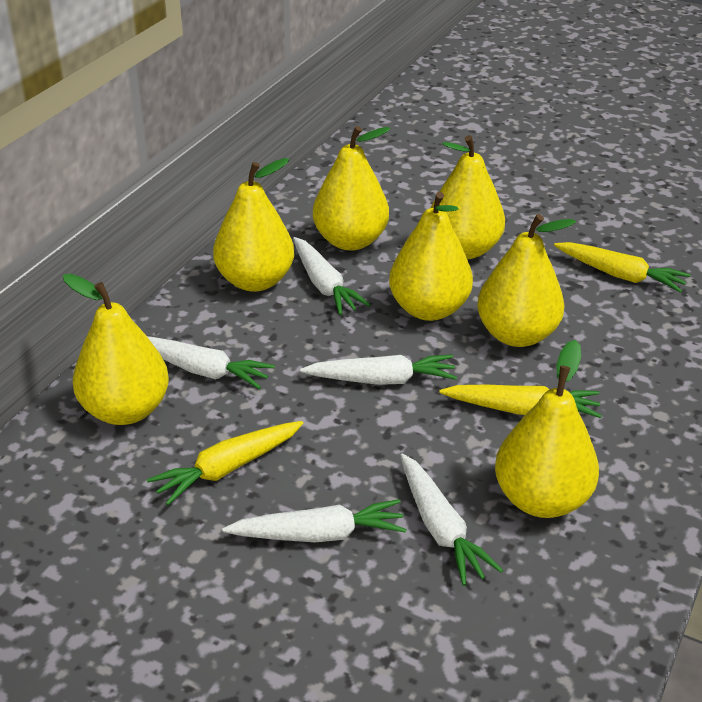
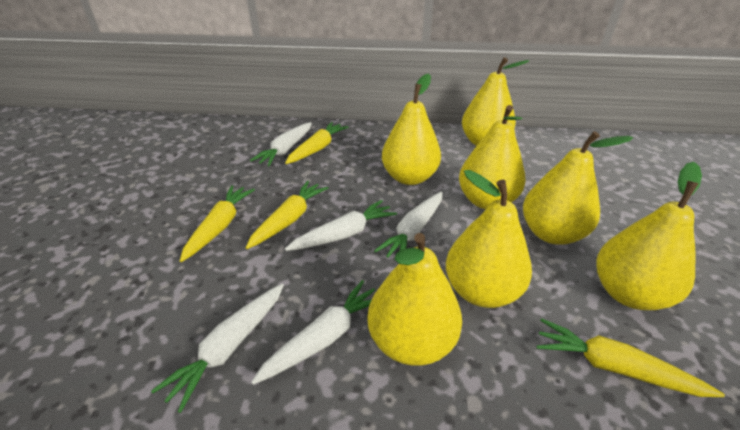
yellow carrot: [147,421,303,505] [439,385,602,418] [554,242,690,293] = 3 -> [180,185,255,262] [246,181,328,249] [285,122,349,164] [537,318,725,397] = 4

